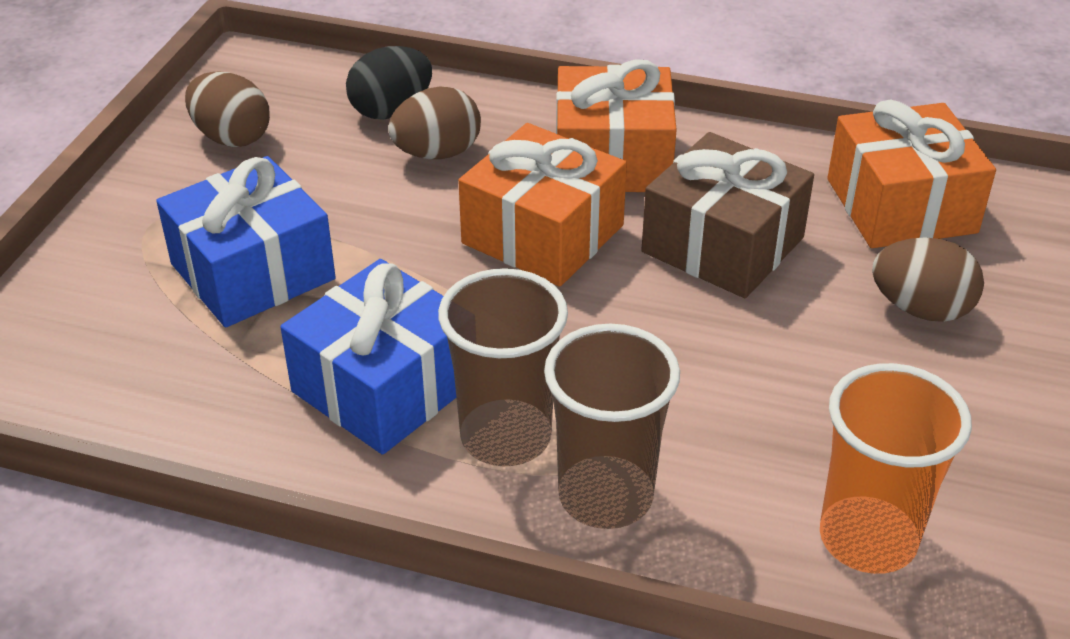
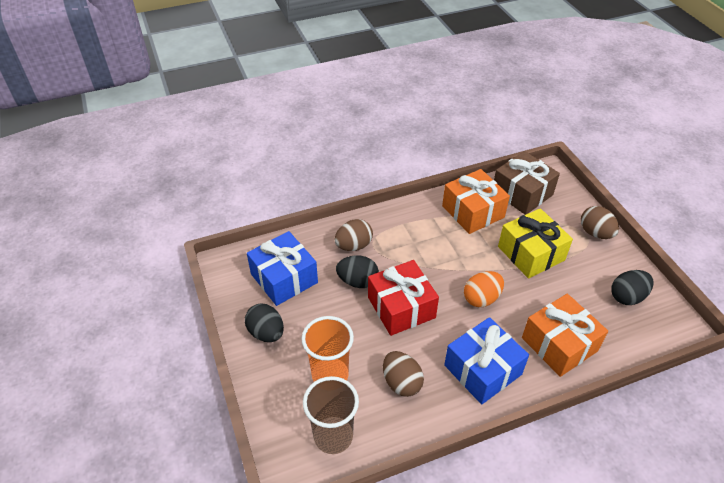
black egg: [346,46,432,120] = 1 -> [245,304,284,342] [336,255,379,288] [612,270,654,305] = 3
brown cup: [438,268,568,466] [544,324,680,529] = 2 -> [303,376,359,454] = 1
orange egg: none = 0 -> [464,271,504,307] = 1
orange gift: [458,123,627,287] [556,59,677,192] [827,100,996,248] = 3 -> [442,169,510,234] [522,294,608,377] = 2
red gift: none = 0 -> [368,260,439,336] = 1
yellow gift: none = 0 -> [498,208,573,278] = 1

